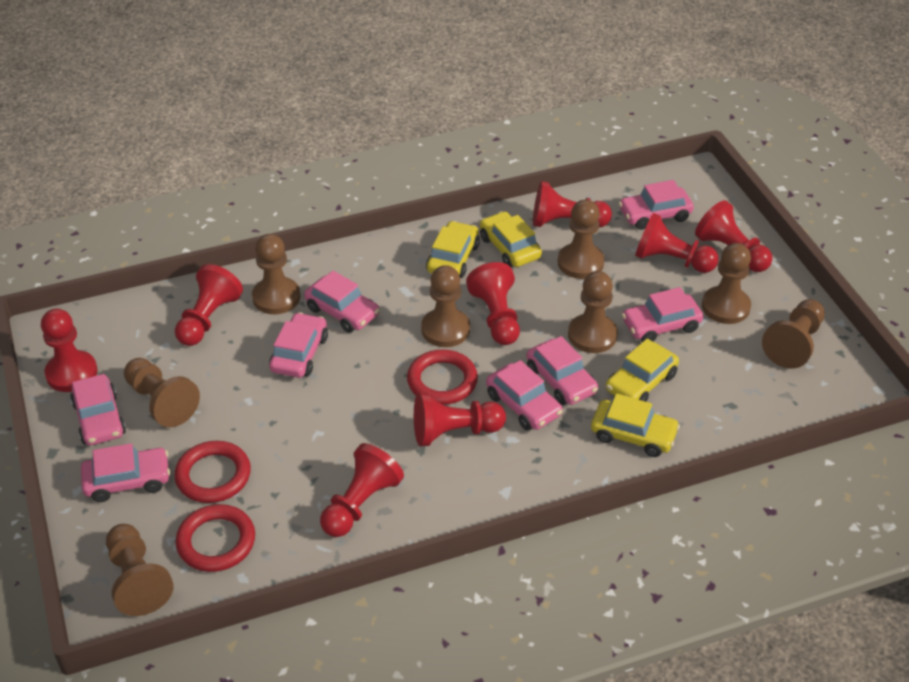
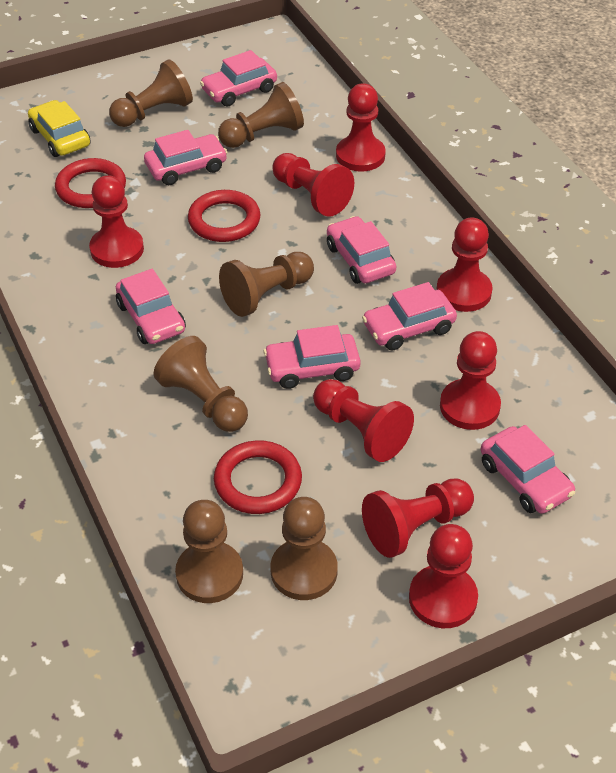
brown pawn: [106,524,174,616] [124,358,200,427] [252,234,300,314] [421,265,470,347] [558,200,605,279] [568,271,618,353] [702,243,751,324] [762,299,825,368] = 8 -> [109,59,193,127] [154,336,248,432] [175,500,243,603] [218,82,304,148] [219,252,314,317] [270,497,338,600] = 6
pink car: [70,374,126,446] [81,443,170,502] [269,312,328,378] [304,271,380,333] [486,360,563,431] [526,336,598,405] [619,180,694,230] [622,287,704,342] = 8 -> [116,269,186,344] [144,130,228,185] [200,50,277,107] [263,325,361,389] [327,216,396,284] [362,282,457,351] [481,425,575,514] = 7
yellow car: [426,221,480,278] [480,211,542,267] [591,394,680,457] [606,339,679,402] = 4 -> [28,100,91,157] = 1

